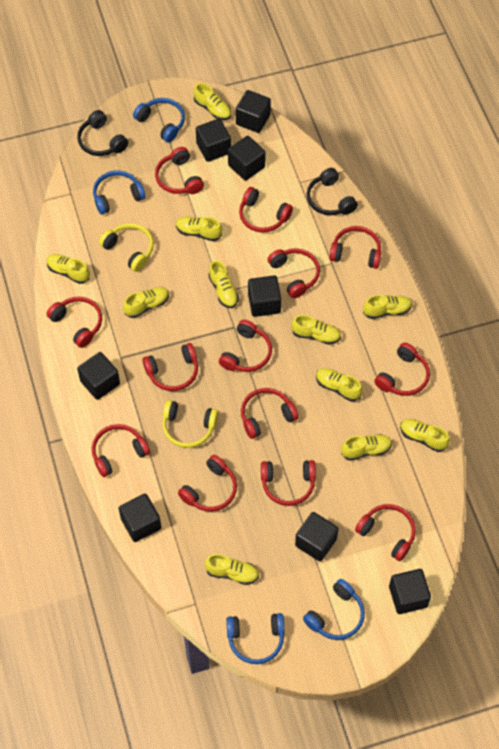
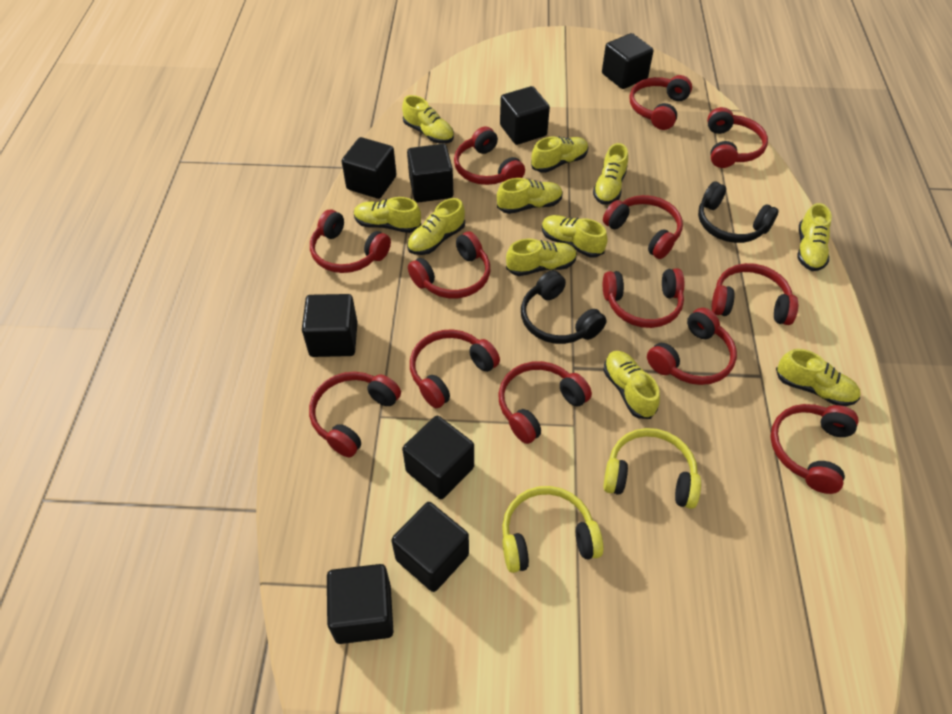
blue headphones: [93,170,146,215] [133,98,185,143] [226,613,285,664] [303,579,365,640] = 4 -> none = 0

